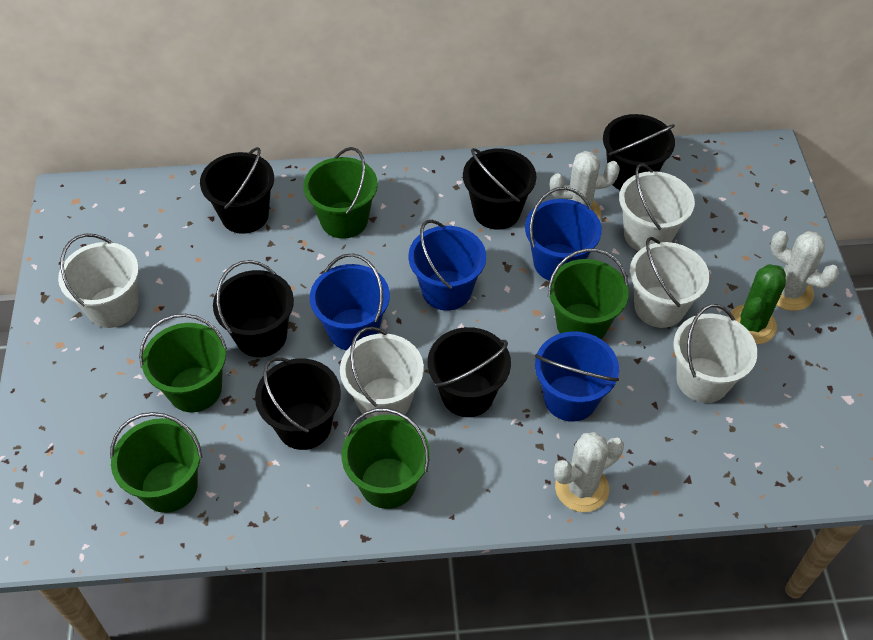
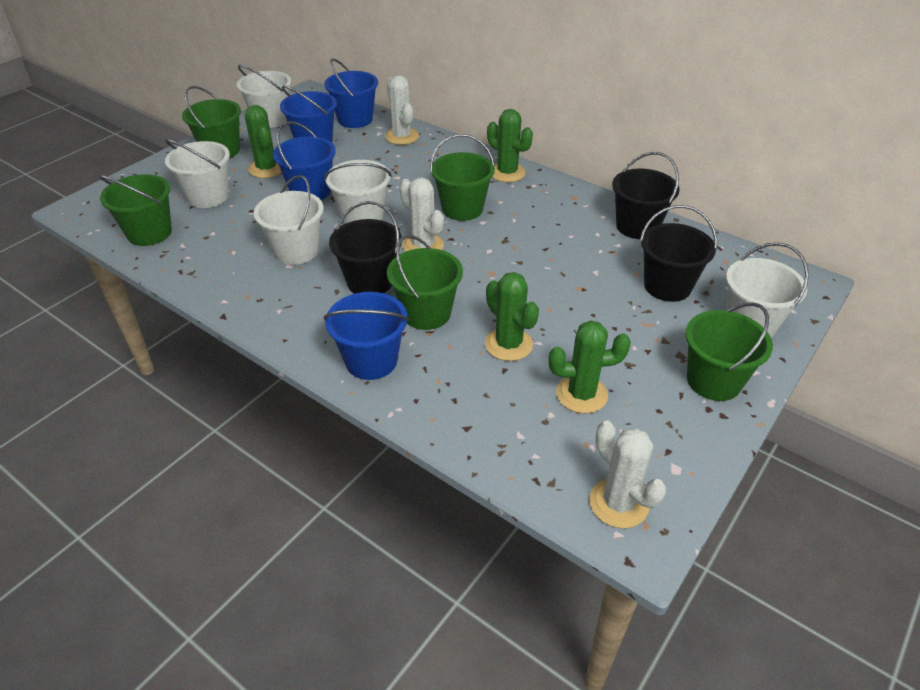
black bucket: [200,147,274,234] [213,260,294,357] [255,357,341,450] [428,327,511,417] [463,148,536,230] [603,114,675,190] = 6 -> [329,201,402,294] [612,152,680,239] [640,205,717,302] = 3
green cactus: [728,264,786,344] = 1 -> [245,105,282,178] [485,272,539,361] [487,109,533,182] [549,320,631,413] = 4

